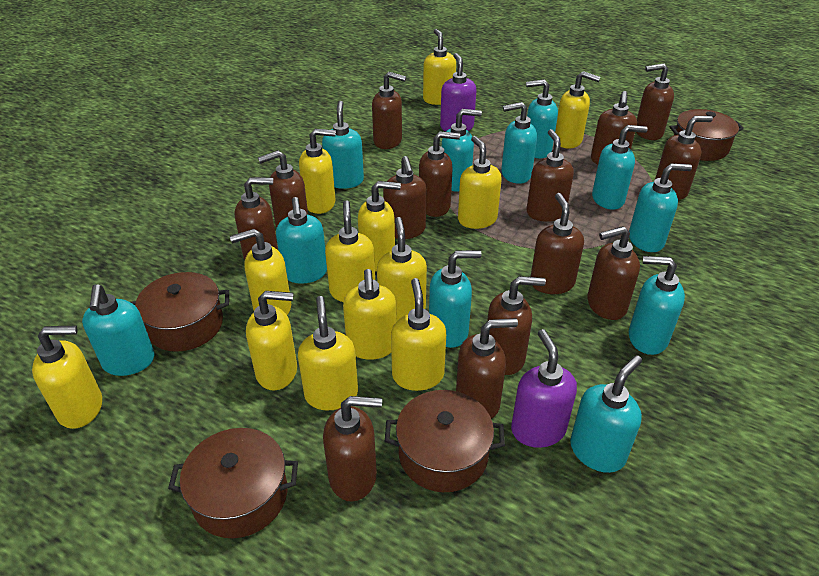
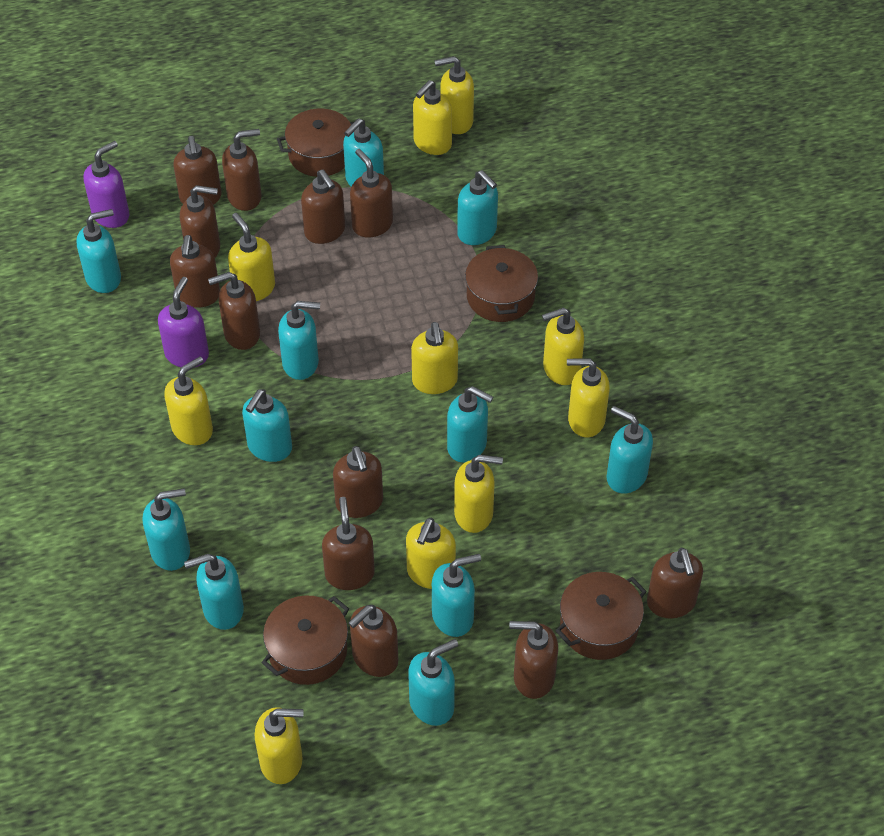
brown soap dispenser: [235,177,278,260] [258,150,308,227] [323,396,382,502] [372,72,406,149] [383,156,426,239] [419,131,460,217] [456,318,518,419] [487,276,546,375] [526,129,574,222] [531,193,584,294] [587,226,640,320] [591,91,637,165] [636,63,674,140] [655,116,713,200] = 14 -> [170,235,220,308] [174,136,221,205] [180,185,220,258] [208,272,260,350] [222,129,261,211] [301,170,345,244] [322,497,375,590] [333,446,383,518] [348,605,398,677] [350,149,393,238] [509,621,558,699] [647,548,703,618] = 12
yellow soap dispenser: [32,326,102,429] [230,229,291,315] [246,291,297,390] [298,296,358,411] [299,129,336,214] [325,200,375,302] [343,269,397,360] [358,181,401,271] [377,217,427,321] [391,278,446,391] [423,29,456,105] [458,136,502,229] [555,71,600,148] = 13 -> [164,356,213,445] [228,213,275,301] [255,707,304,784] [406,518,456,589] [411,322,458,394] [413,80,452,155] [434,56,474,134] [454,455,503,533] [542,307,584,385] [567,358,610,437] = 10

